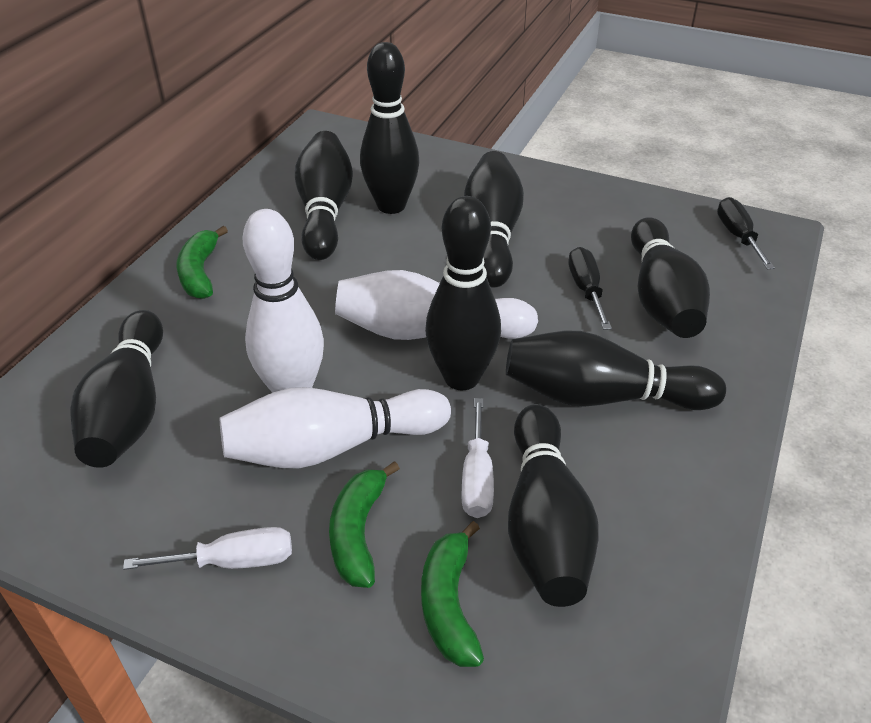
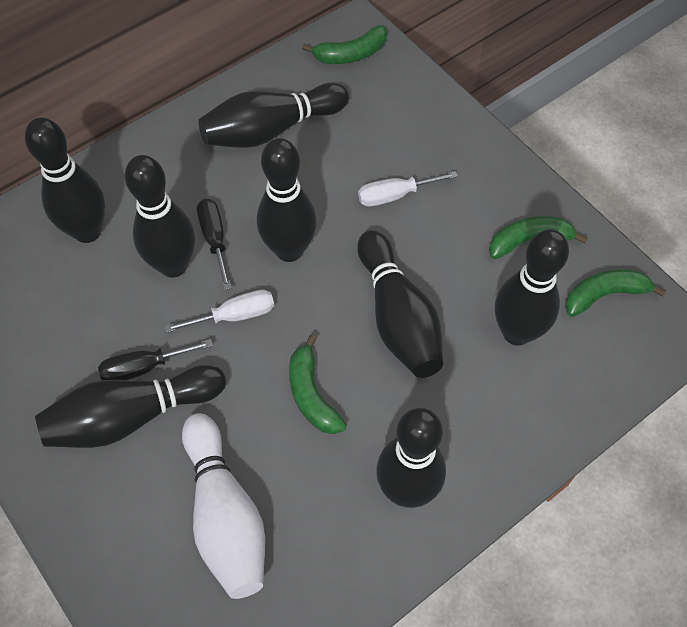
green banana: [177,226,228,299] [329,461,400,588] [421,521,484,667] = 3 -> [289,334,346,434] [302,25,387,64] [489,216,588,259] [565,269,666,317] = 4
white bowling pin: [220,387,451,468] [243,209,324,393] [335,270,538,340] = 3 -> [182,413,265,599] = 1

